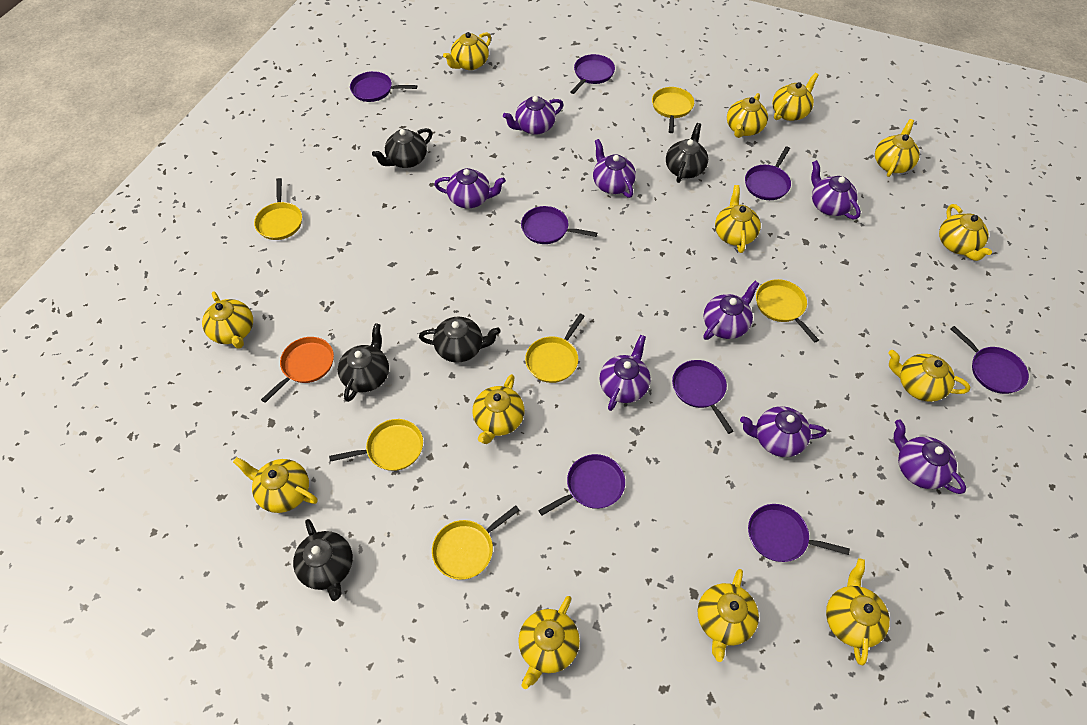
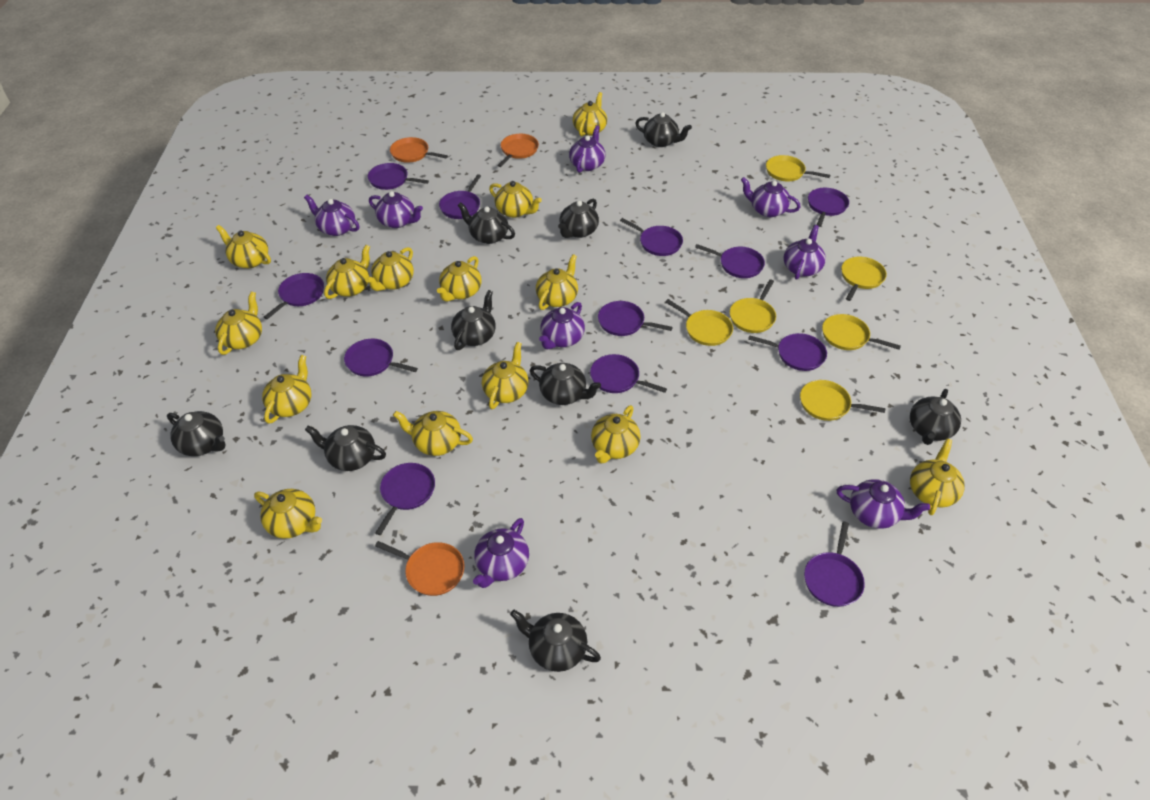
black teapot: [293,519,353,601] [338,323,389,402] [372,128,432,168] [419,317,501,363] [666,123,708,183] = 5 -> [167,411,225,456] [305,425,386,471] [451,290,496,350] [457,202,515,244] [510,610,601,672] [530,363,601,405] [558,199,599,238] [635,112,692,147] [910,389,961,445] = 9
orange pan: [261,337,334,403] = 1 -> [375,541,464,596] [390,137,448,163] [497,134,539,167] = 3
purple pan: [350,71,417,102] [521,206,597,244] [538,454,625,516] [571,54,615,94] [672,360,733,434] [745,146,791,200] [748,504,850,562] [951,326,1029,394] = 8 -> [264,273,324,319] [344,339,418,376] [368,163,429,190] [375,463,435,535] [439,174,481,219] [590,354,667,393] [598,301,673,336] [620,218,683,256] [695,244,765,278] [748,333,827,371] [804,521,865,607] [808,188,849,227] = 12
yellow teapot: [202,291,253,349] [233,457,318,513] [443,32,491,70] [472,374,525,444] [518,596,580,689] [697,569,759,662] [715,185,761,253] [727,93,768,138] [772,73,819,121] [826,558,890,665] [875,119,920,177] [888,350,970,402] [939,204,992,261] = 13 -> [215,292,262,355] [216,225,271,268] [254,489,322,539] [262,355,311,424] [324,245,370,299] [365,247,414,291] [393,411,473,456] [437,256,482,302] [482,342,529,409] [489,181,542,218] [536,254,578,310] [573,92,607,136] [591,405,641,464] [910,438,965,515] = 14

